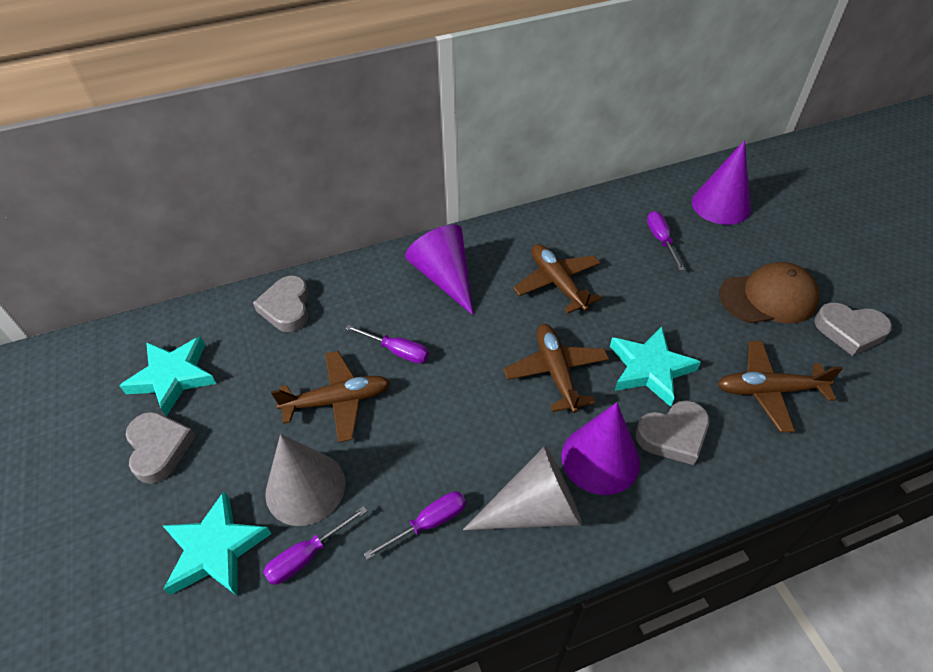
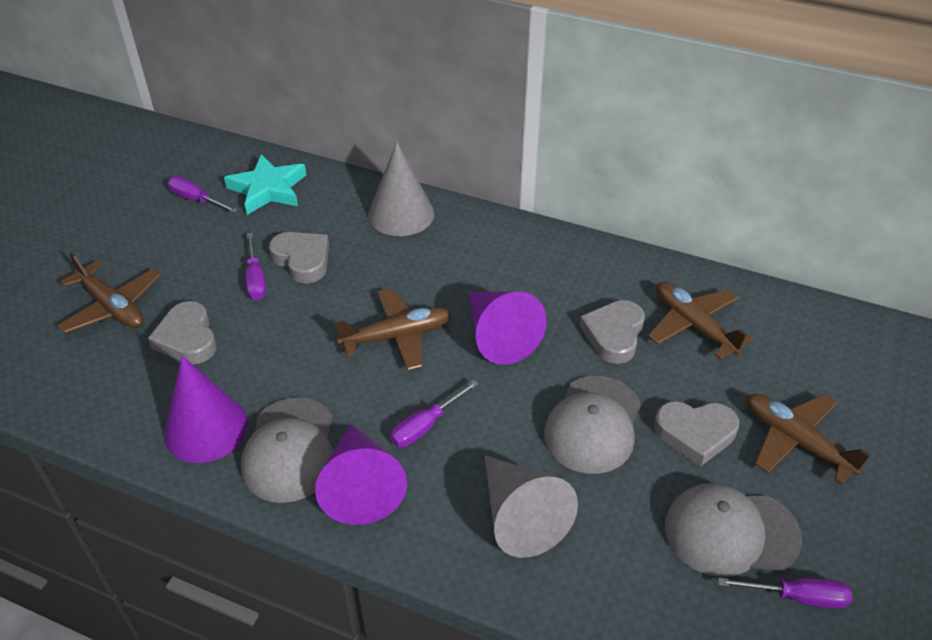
brown cap: [719,262,819,323] = 1 -> none = 0
grey cap: none = 0 -> [241,398,333,503] [544,376,641,474] [665,483,802,577] = 3
turquoise star: [120,336,217,416] [162,491,271,596] [610,326,701,407] = 3 -> [224,154,306,215] = 1

